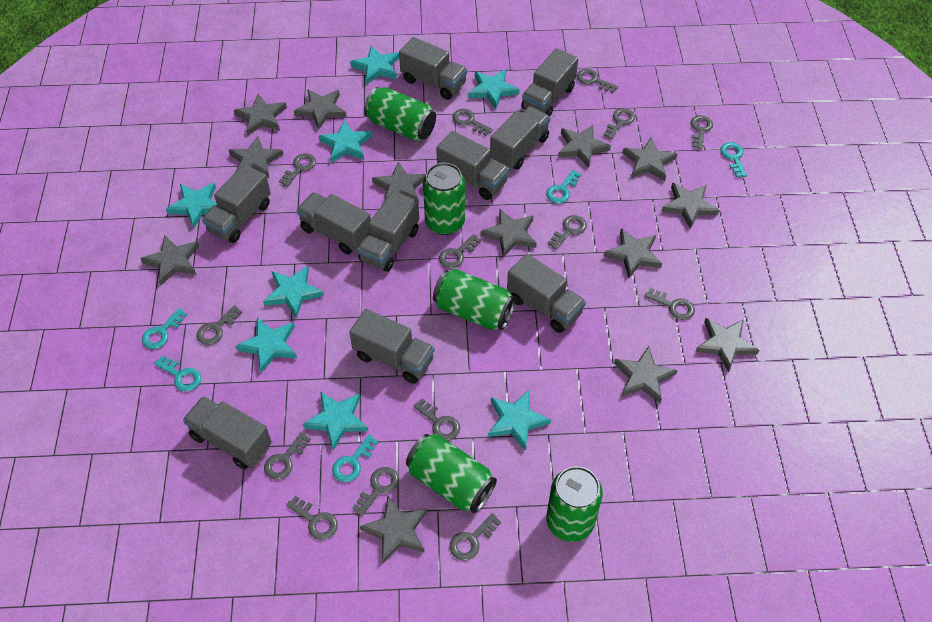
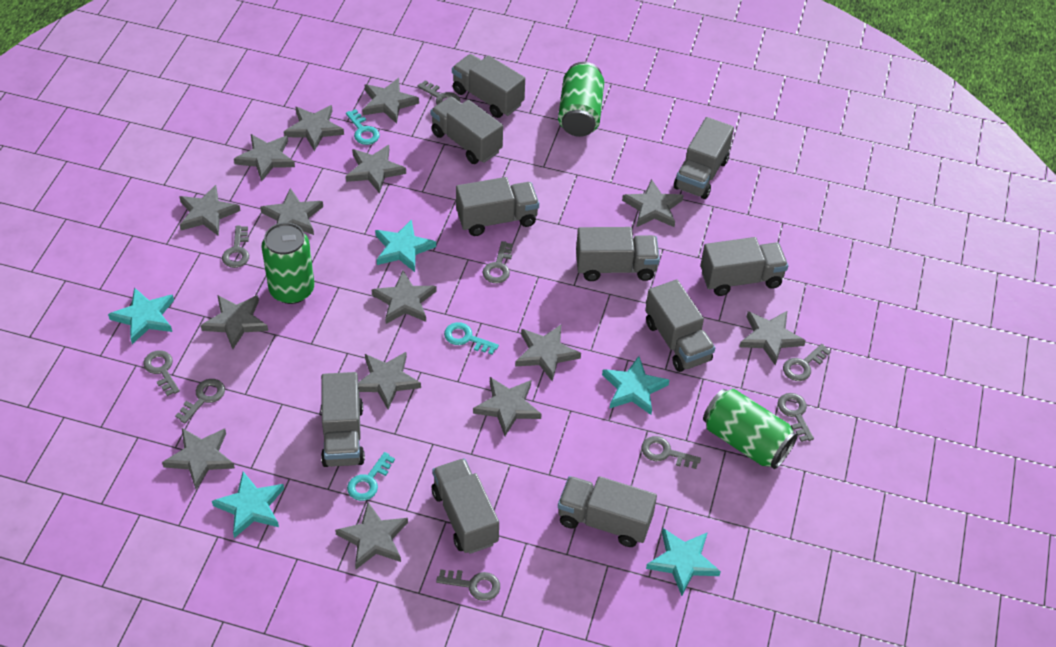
green can: [364,87,436,141] [406,434,497,513] [423,163,465,235] [433,269,516,330] [546,466,603,542] = 5 -> [262,222,314,304] [558,62,604,137] [703,389,798,469] = 3
grey key: [197,305,242,345] [264,432,311,480] [279,153,316,187] [286,496,338,540] [352,467,399,516] [413,398,460,441] [439,234,481,268] [450,513,501,561] [452,109,493,136] [548,215,587,250] [577,69,618,93] [603,108,635,139] [645,288,695,320] [690,115,713,149] = 14 -> [143,350,180,396] [175,379,225,424] [222,226,249,268] [417,80,460,105] [436,569,500,601] [483,241,513,283] [641,436,701,469] [778,393,814,442] [783,344,831,381] = 9
grey star: [140,235,199,285] [229,136,283,179] [234,94,287,136] [294,89,347,130] [360,496,427,564] [372,161,426,204] [481,209,537,258] [558,125,611,168] [603,228,662,278] [614,346,678,404] [622,138,677,181] [661,183,719,229] [695,318,759,372] = 13 -> [162,428,235,489] [179,185,241,236] [201,295,268,349] [234,134,295,181] [260,188,323,235] [284,105,344,151] [335,502,408,569] [346,145,406,193] [358,352,421,409] [362,78,419,124] [371,271,437,324] [473,377,542,436] [515,325,581,382] [622,179,684,227] [739,311,806,366] = 15
turquoise key: [142,308,187,349] [154,356,201,391] [332,435,378,482] [546,170,581,203] [720,142,747,177] = 5 -> [346,109,380,145] [347,452,395,501] [444,322,499,355] = 3
turquoise star: [166,182,217,228] [236,318,297,373] [263,266,324,318] [303,391,368,450] [319,120,372,163] [350,45,399,85] [468,69,519,109] [488,390,551,451] = 8 -> [108,287,174,344] [212,472,284,538] [375,219,436,272] [602,356,669,415] [646,528,721,596] = 5

